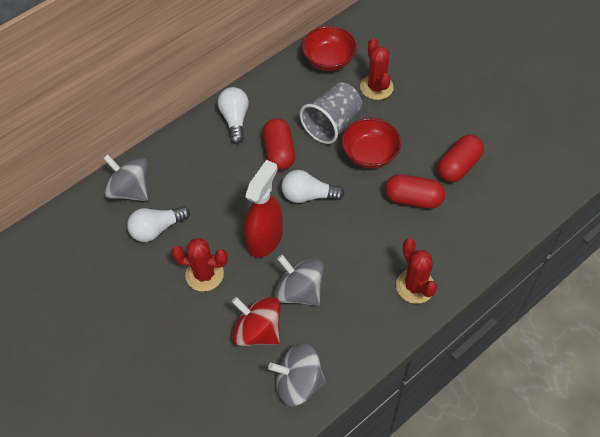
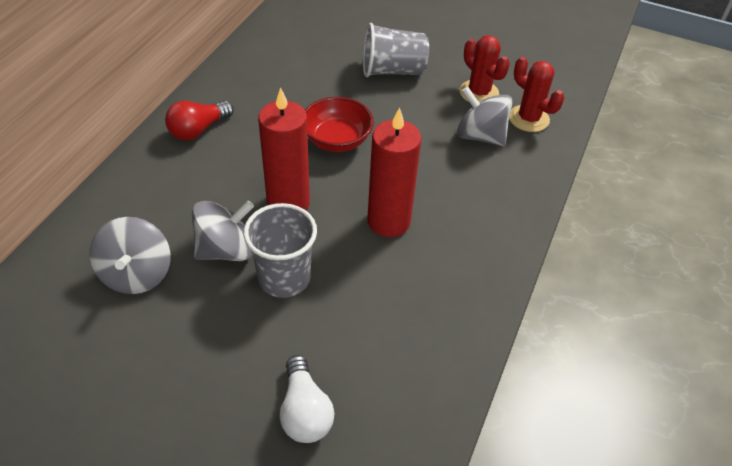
grey cup: [300,82,362,144] = 1 -> [244,203,317,298] [363,23,429,77] = 2
red bowl: [302,26,357,71] [342,118,401,169] = 2 -> [305,97,374,152] = 1
red cactus: [171,238,228,292] [360,38,394,100] [396,238,437,304] = 3 -> [460,35,510,103] [509,57,564,132] = 2
red candle: none = 0 -> [258,87,310,210] [367,107,422,237] = 2
red capsule: [263,118,295,170] [385,174,445,209] [438,135,484,182] = 3 -> none = 0
red light bulb: none = 0 -> [165,101,234,140] = 1
red spinning top: [232,297,281,346] = 1 -> none = 0
red spray bottle: [244,160,283,258] = 1 -> none = 0
white light bulb: [127,206,190,242] [218,87,249,144] [281,170,344,203] = 3 -> [280,355,335,443] = 1

